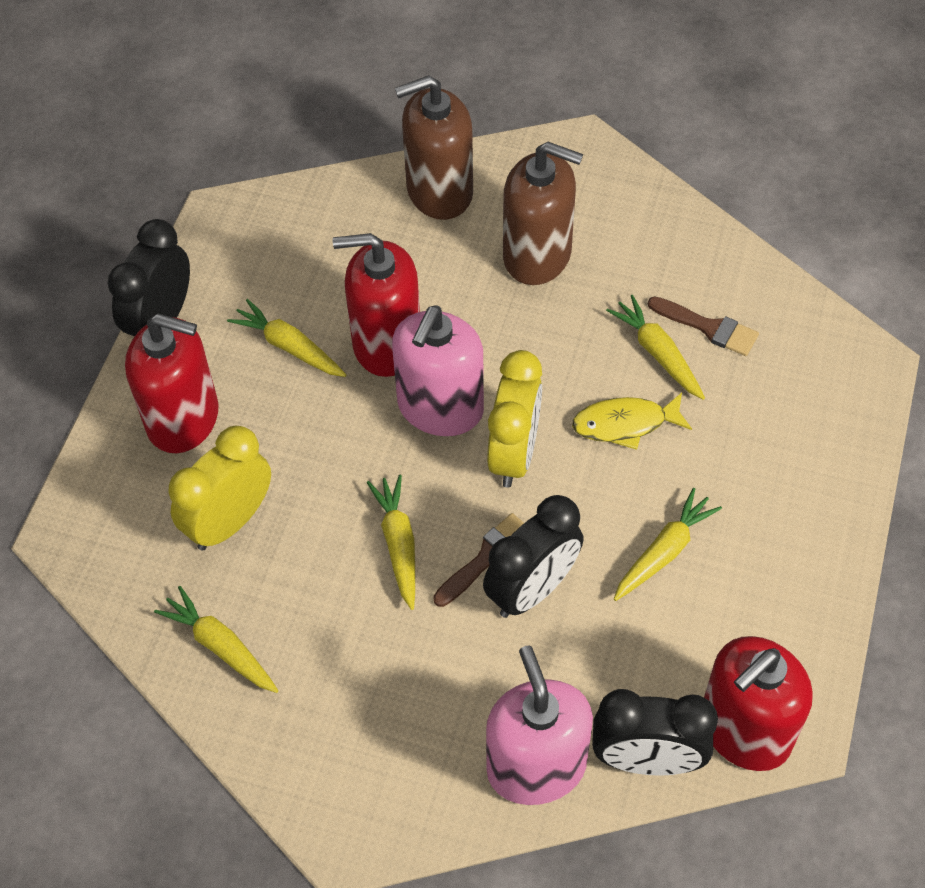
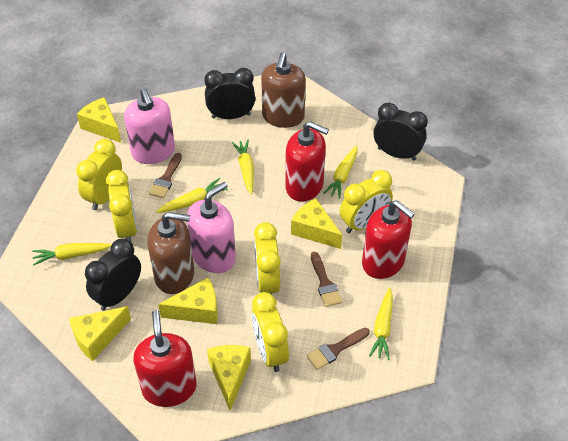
brown brush: [433,513,524,607] [648,296,759,356] = 2 -> [149,153,182,198] [306,328,370,370] [311,252,342,307] = 3
yellow cheese: none = 0 -> [69,306,131,361] [77,97,121,143] [158,278,218,324] [207,345,251,411] [291,198,342,249] = 5
yellow clock: [168,426,271,550] [487,350,542,488] = 2 -> [76,139,122,210] [106,170,137,242] [252,292,289,372] [254,222,281,294] [340,170,393,233] = 5
yellow fish: [572,393,692,450] = 1 -> none = 0

